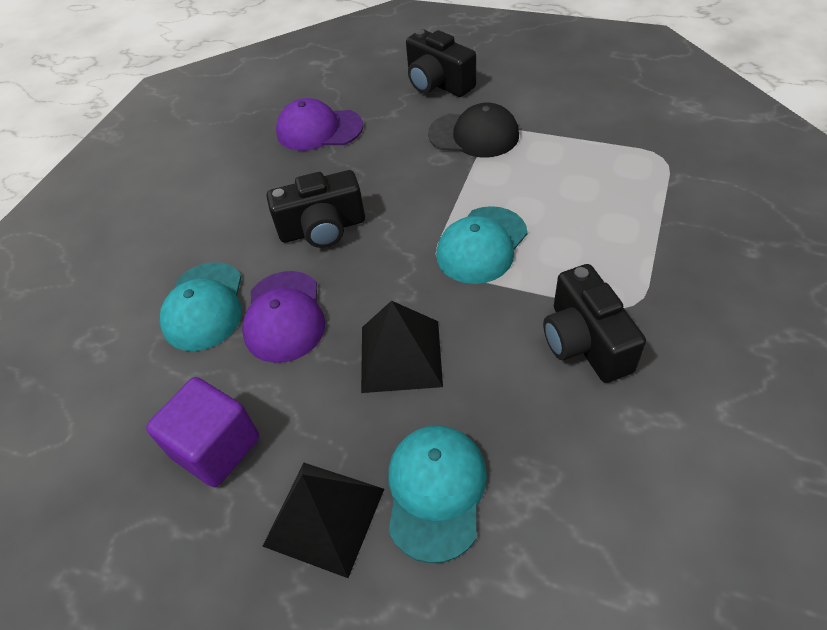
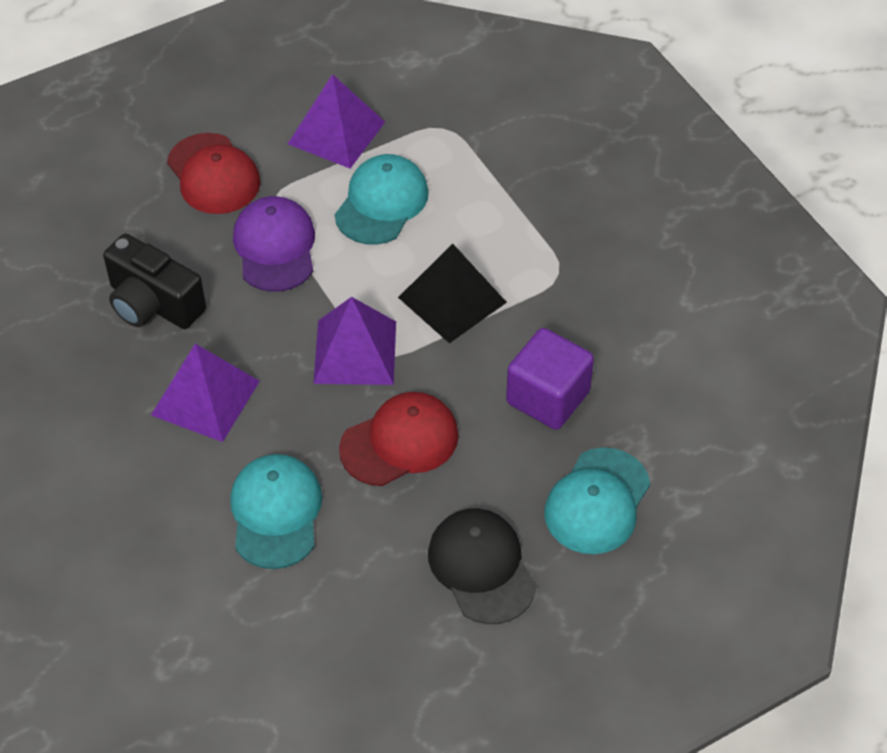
black camera: [266,170,365,248] [406,29,476,97] [543,264,646,383] = 3 -> [103,234,206,329] = 1
black pyramid: [262,463,384,578] [361,301,443,393] = 2 -> [398,244,507,343] = 1
purple cap: [242,271,325,363] [276,98,363,151] = 2 -> [233,196,315,292] = 1
purple pyramid: none = 0 -> [151,344,260,442] [288,74,385,169] [313,297,396,385] = 3
red cap: none = 0 -> [167,133,260,214] [339,392,459,486] = 2

